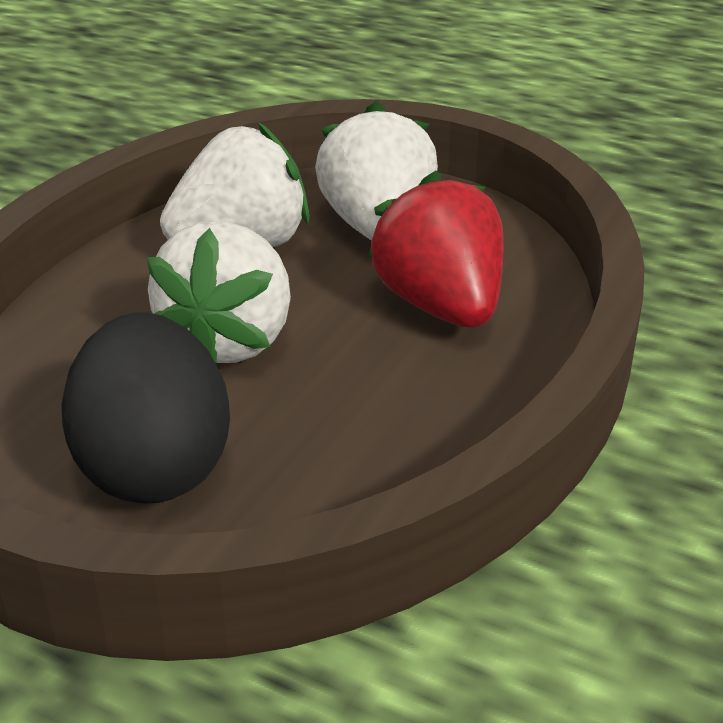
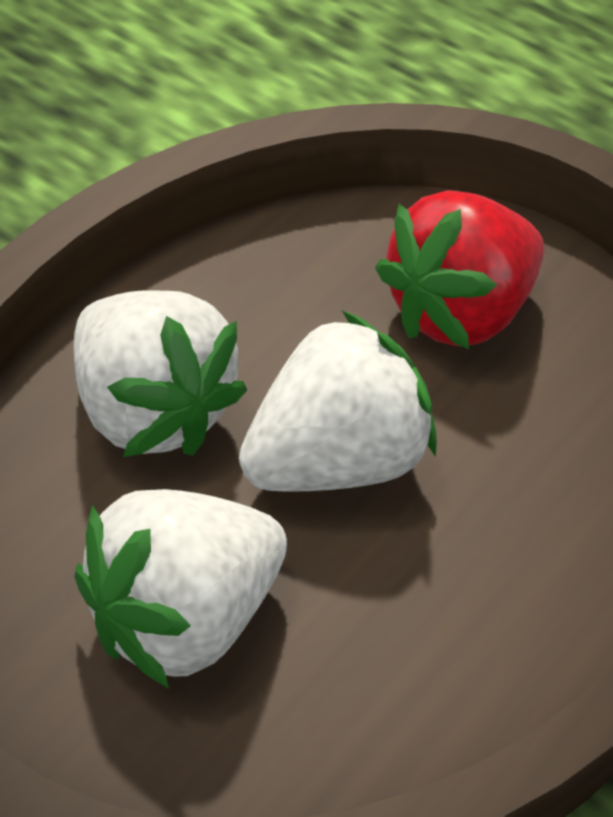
black egg: [61,313,230,504] = 1 -> none = 0

